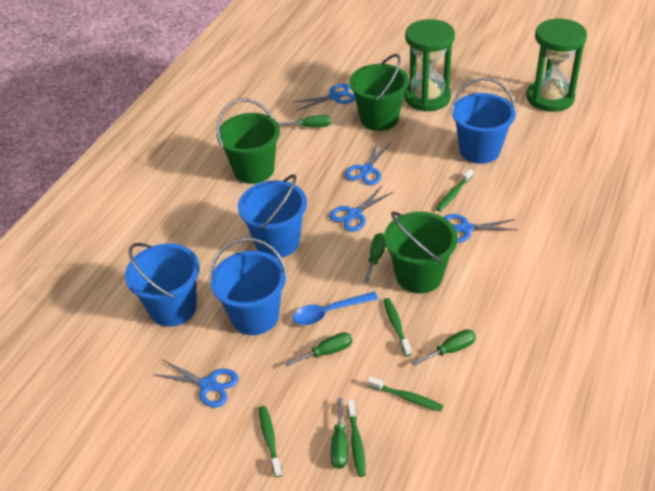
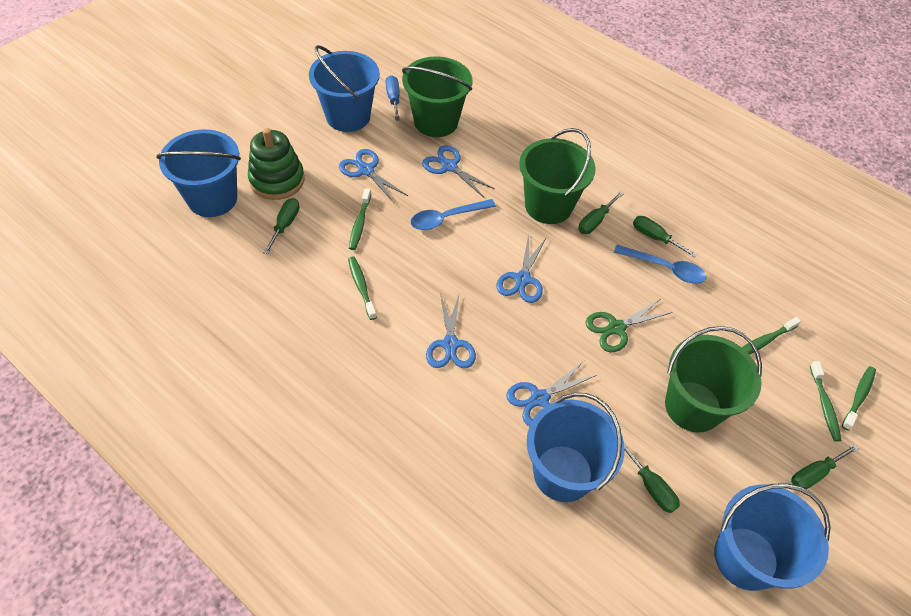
blue screwdriver: none = 0 -> [385,75,400,121] = 1
blue spoon: [293,292,378,325] = 1 -> [411,199,496,230] [614,245,706,284] = 2
green hourglass: [404,19,455,111] [527,18,587,112] = 2 -> none = 0
green scissors: none = 0 -> [585,299,672,352] = 1
green stacking toy: none = 0 -> [248,128,305,200] = 1

